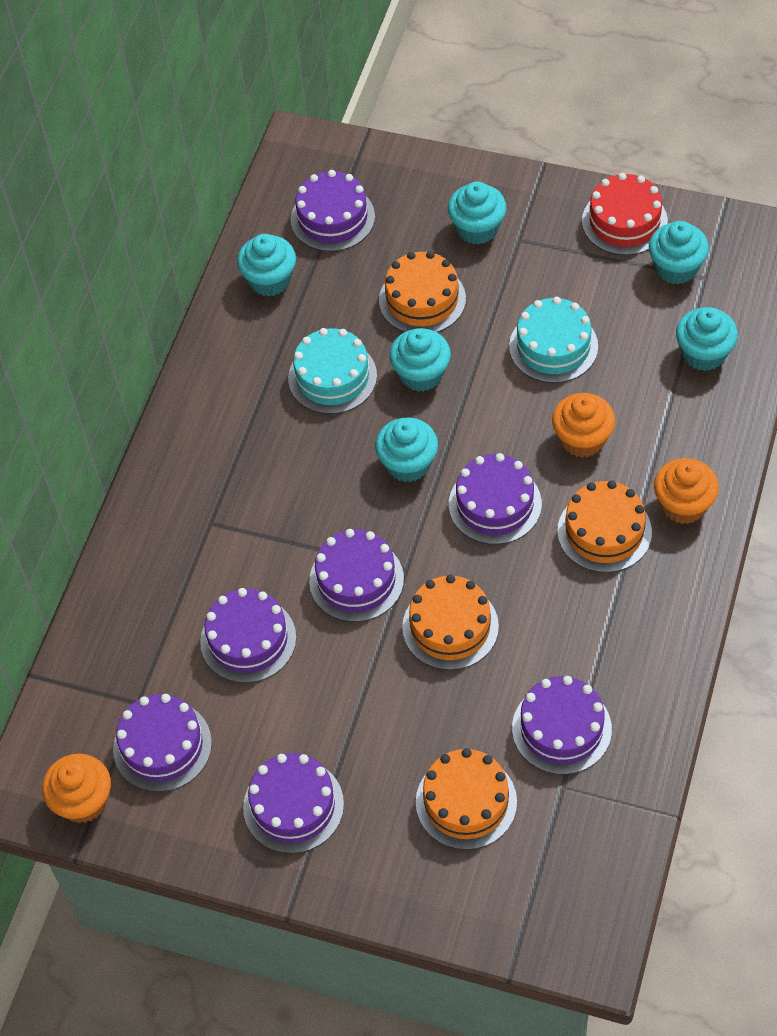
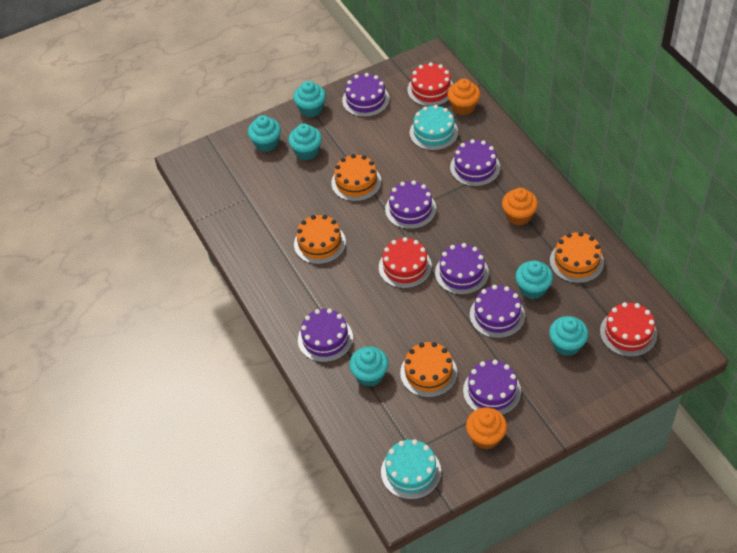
red cake: [582,173,668,255] = 1 -> [379,237,432,288] [407,62,453,106] [600,302,657,357] = 3

